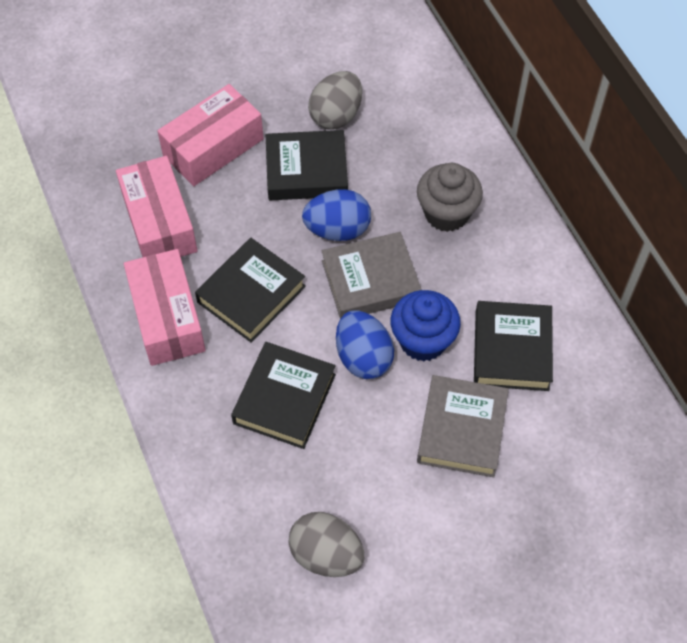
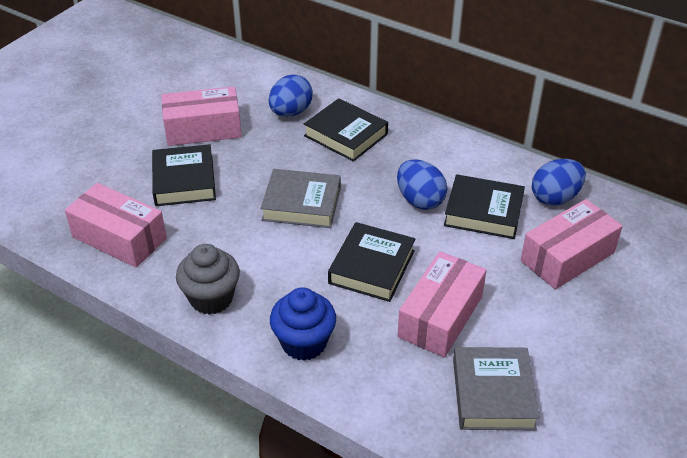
blue egg: [302,189,371,241] [336,310,394,379] = 2 -> [268,74,313,117] [397,159,447,210] [532,159,586,206] = 3
grey egg: [289,512,364,577] [308,71,362,130] = 2 -> none = 0
pink box: [116,156,198,257] [124,249,206,366] [158,84,264,186] = 3 -> [65,183,167,268] [161,87,242,146] [398,251,487,357] [521,199,623,289] = 4

